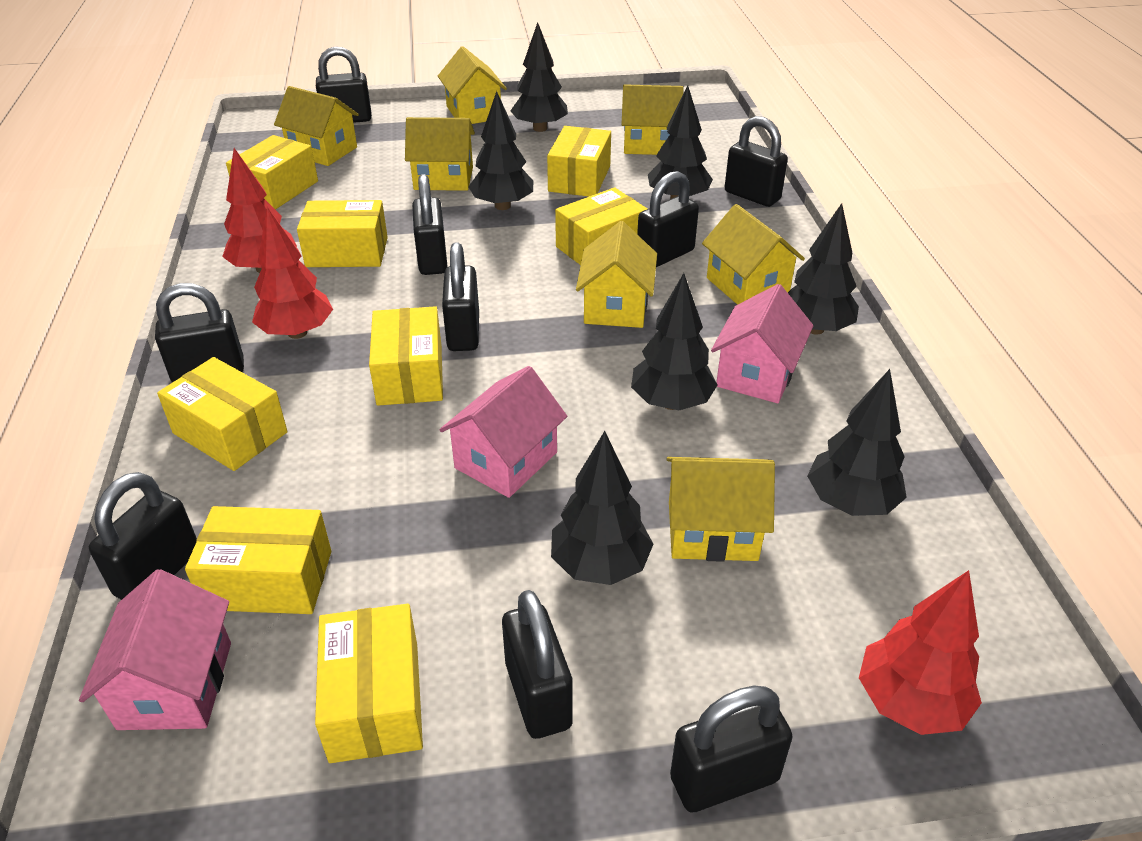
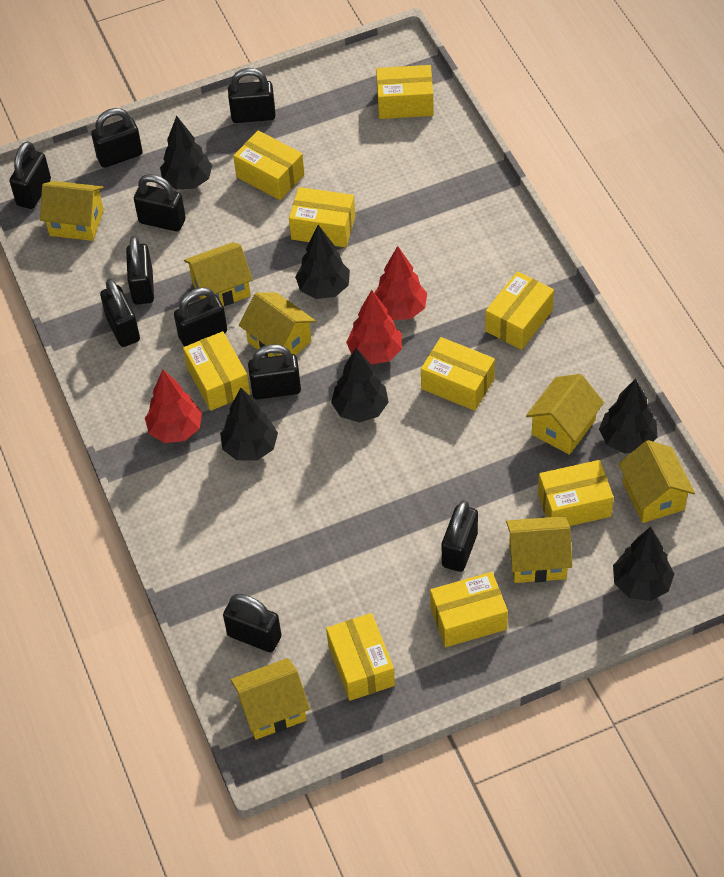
black padlock: [89,472,197,600] [155,283,244,383] [316,46,372,123] [412,174,448,275] [442,242,479,351] [502,590,573,739] [637,171,699,267] [670,686,793,813] [725,116,788,207] = 9 -> [10,141,51,209] [91,108,143,168] [100,279,140,347] [126,236,154,304] [134,174,186,231] [174,287,227,347] [223,594,281,652] [228,68,276,123] [248,344,301,399] [442,501,478,572] = 10
black tree: [468,91,533,210] [510,22,568,132] [551,431,653,585] [631,273,718,410] [648,85,713,199] [788,203,859,335] [807,369,907,516] = 7 -> [160,116,212,189] [220,388,278,461] [295,225,350,299] [331,348,389,423] [599,379,657,454] [613,527,674,601] = 6
pink house: [79,569,231,730] [439,366,567,498] [711,284,813,403] = 3 -> none = 0
yellow box: [157,357,288,471] [185,506,331,614] [226,135,318,210] [297,200,388,267] [315,604,423,763] [369,306,443,406] [547,126,611,197] [555,187,648,265] = 8 -> [183,331,250,411] [233,130,305,200] [289,187,355,248] [326,613,395,701] [376,65,434,119] [421,337,495,411] [430,572,508,647] [485,271,554,350] [538,460,614,526] = 9

